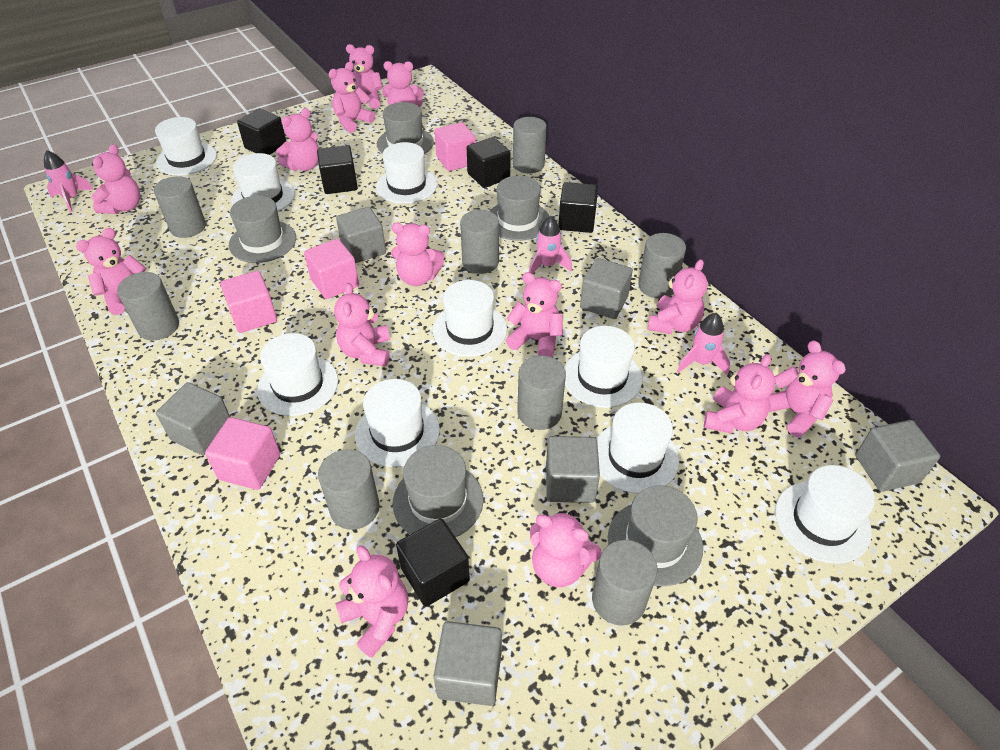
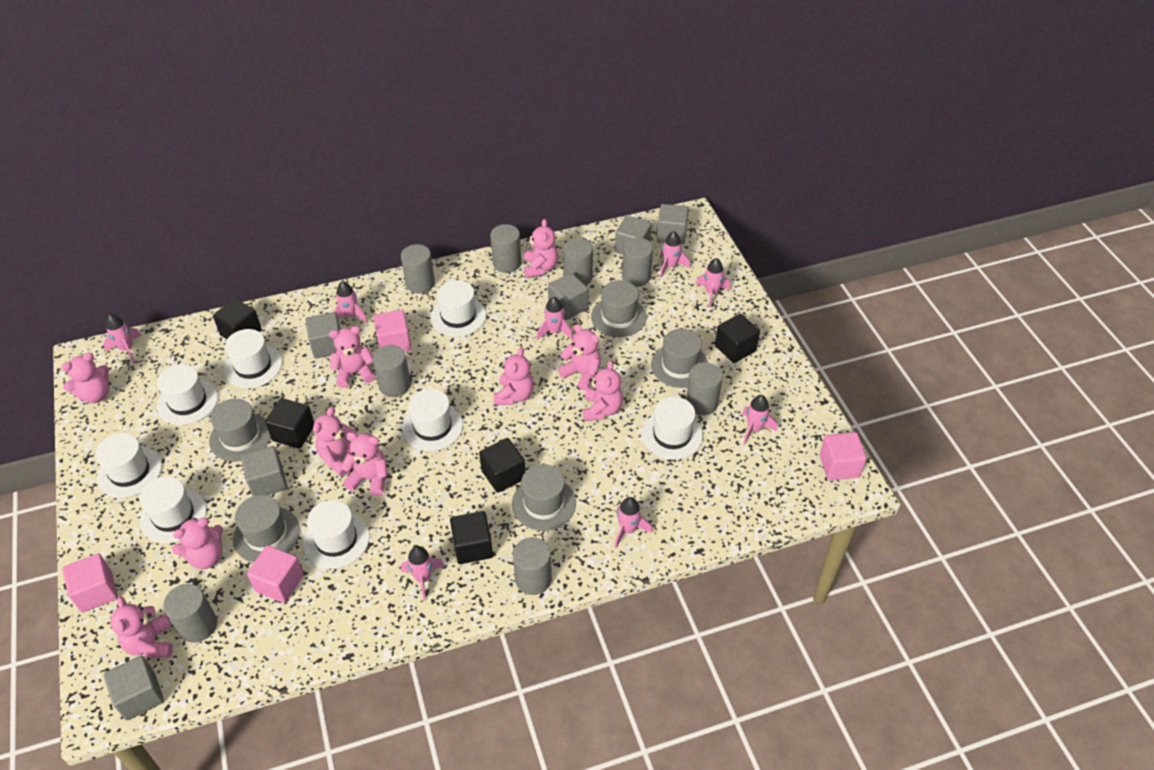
pink rocket: [44,150,94,213] [529,216,572,274] [677,313,730,375] = 3 -> [103,314,142,362] [334,281,368,324] [401,546,445,601] [537,297,573,340] [614,497,652,548] [660,231,690,278] [695,258,731,308] [742,395,777,444] = 8
pink teddy bear: [76,228,146,315] [91,144,140,214] [276,108,319,171] [329,62,375,133] [334,283,390,366] [335,545,408,658] [346,44,383,109] [382,61,424,107] [391,223,444,286] [506,272,563,357] [530,511,602,587] [647,259,708,334] [704,354,776,434] [768,340,846,437] = 14 -> [61,352,110,403] [110,597,173,658] [172,518,223,569] [313,407,357,477] [329,326,375,388] [341,432,388,496] [494,347,534,405] [524,219,559,278] [558,324,601,391] [583,360,623,421] = 10
white hat: [155,117,217,176] [231,153,295,211] [257,333,338,416] [355,379,440,467] [376,142,437,204] [433,280,507,357] [564,326,642,408] [596,403,679,493] [775,465,875,564] = 9 -> [95,433,162,498] [139,476,207,543] [157,364,218,425] [223,329,282,388] [303,500,370,569] [402,389,463,451] [431,280,486,337] [642,397,703,460] = 8

